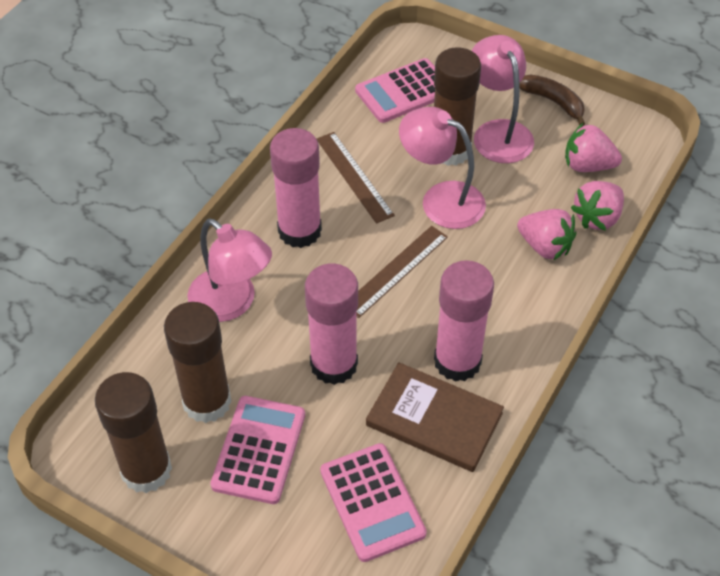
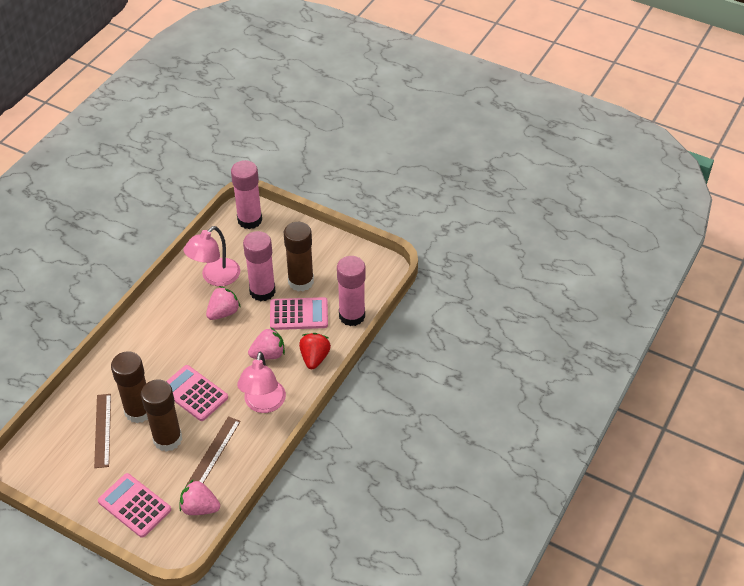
brown banana: [519,74,585,126] = 1 -> none = 0
brown book: [366,362,504,472] = 1 -> none = 0
pink lamp: [187,218,272,322] [399,107,486,229] [472,35,534,163] = 3 -> [183,226,240,286] [237,352,286,413] = 2
red strawberry: none = 0 -> [299,333,331,369] = 1

